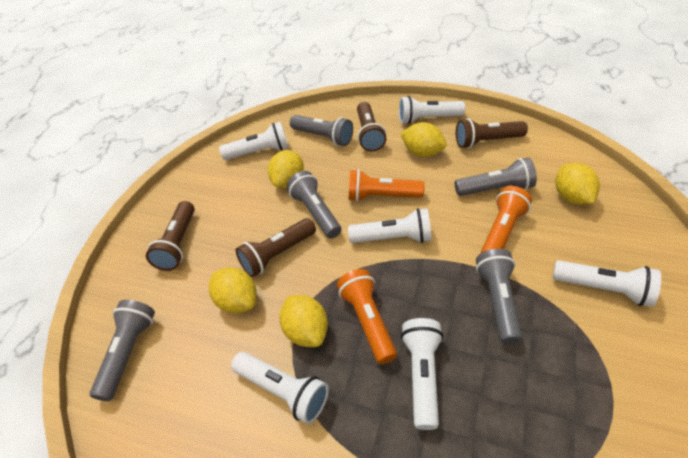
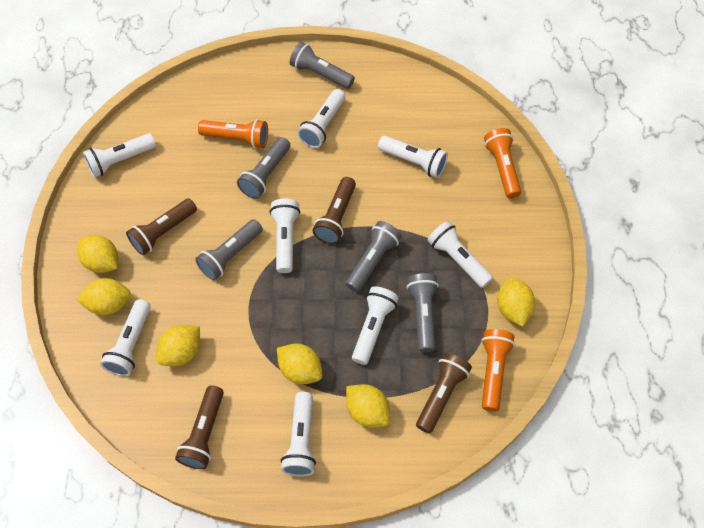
white flashlight: [219,122,289,160] [231,352,329,424] [348,208,431,243] [399,96,465,124] [401,318,443,430] [553,260,661,307] = 6 -> [83,134,156,178] [100,299,151,376] [270,199,300,273] [281,392,316,476] [297,89,345,148] [352,286,398,365] [378,136,448,178] [427,221,493,288] = 8
yellow lemon: [209,267,257,313] [268,150,304,188] [280,295,328,347] [400,122,447,157] [556,163,600,205] = 5 -> [77,235,118,273] [77,278,131,315] [156,325,200,366] [277,343,322,384] [346,384,390,428] [497,278,535,327] = 6

